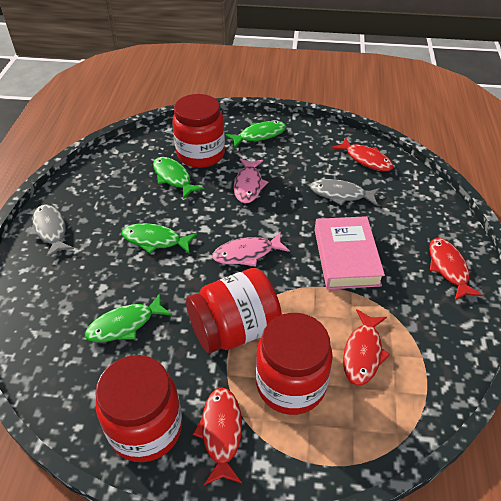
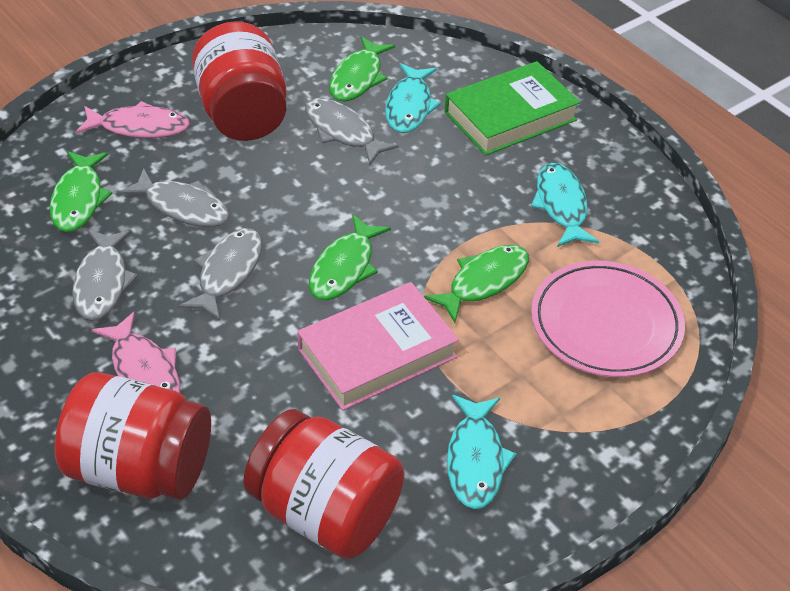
green book: none = 0 -> [445,61,580,156] = 1
grey fish: [29,204,74,258] [310,179,380,206] = 2 -> [72,230,138,320] [118,168,230,227] [178,228,262,321] [305,98,399,165] = 4
pink plate: none = 0 -> [531,261,685,377] = 1
red fish: [193,387,242,485] [332,137,394,171] [343,309,390,385] [429,238,483,300] = 4 -> none = 0
red jar: [95,355,182,462] [172,94,225,168] [186,268,282,353] [256,313,333,415] = 4 -> [54,372,211,500] [192,22,287,141] [243,409,404,559] = 3
turquoise fish: none = 0 -> [385,63,441,133] [447,395,516,509] [531,163,599,247] = 3

